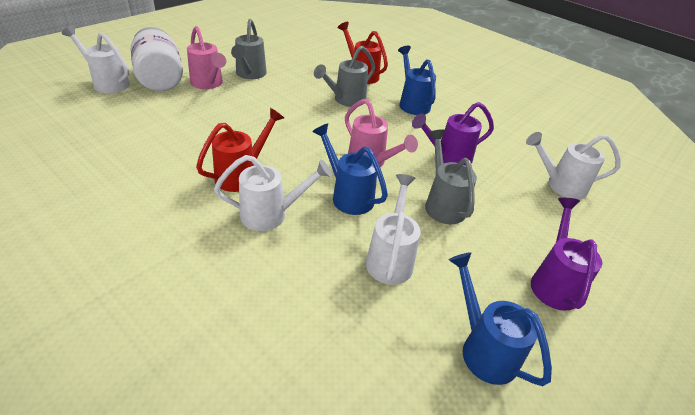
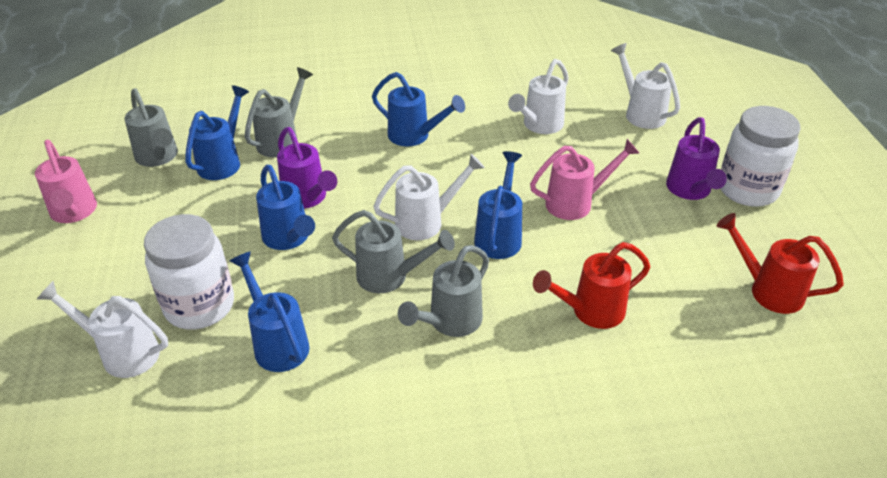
blue watering can: [312,124,388,215] [398,46,436,115] [448,252,552,386] = 3 -> [185,85,249,180] [230,251,310,372] [256,165,315,250] [372,72,465,146] [474,151,522,259] = 5
grey watering can: [231,19,267,79] [314,46,375,107] [425,129,477,224] = 3 -> [124,88,178,167] [245,67,313,157] [332,210,455,293] [398,245,489,337] = 4
white jar: [131,27,183,91] = 1 -> [144,214,234,330] [720,106,800,207] = 2

